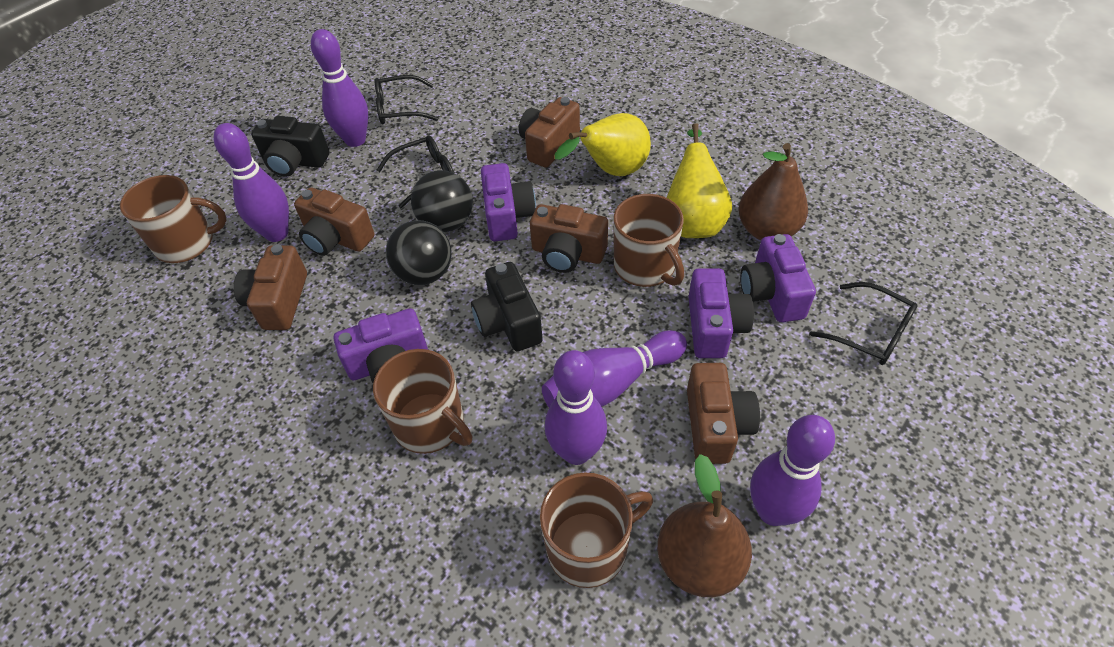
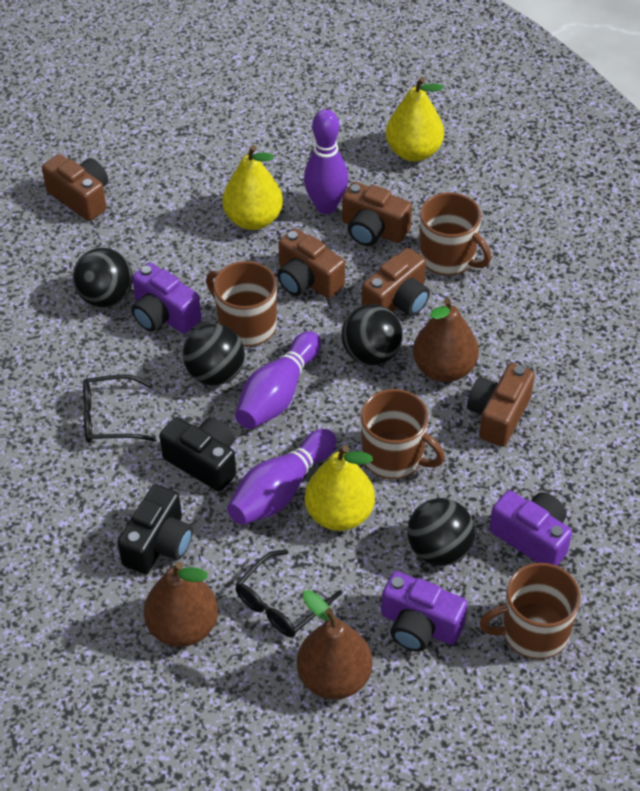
black ball: [386,220,452,285] [411,170,473,232] = 2 -> [73,248,133,307] [183,324,245,386] [342,304,403,366] [408,498,475,566] = 4
black glasses: [375,75,438,124] [377,135,454,208] [809,282,918,365] = 3 -> [83,374,156,443] [235,549,342,637] = 2
brown pear: [657,454,752,597] [739,143,808,240] = 2 -> [144,562,218,647] [297,590,373,699] [413,298,479,382] = 3
purple bowling pin: [214,123,289,242] [311,29,368,147] [542,330,687,407] [545,350,607,465] [750,415,835,526] = 5 -> [227,429,337,525] [235,331,321,429] [304,109,349,214] = 3
purple camera: [334,308,428,383] [481,163,536,241] [688,268,754,358] [740,234,816,322] = 4 -> [131,263,201,334] [381,571,468,652] [489,490,572,566] = 3
yellow pear: [555,113,651,176] [667,123,732,238] = 2 -> [222,145,283,230] [305,445,375,531] [386,77,444,161] = 3

